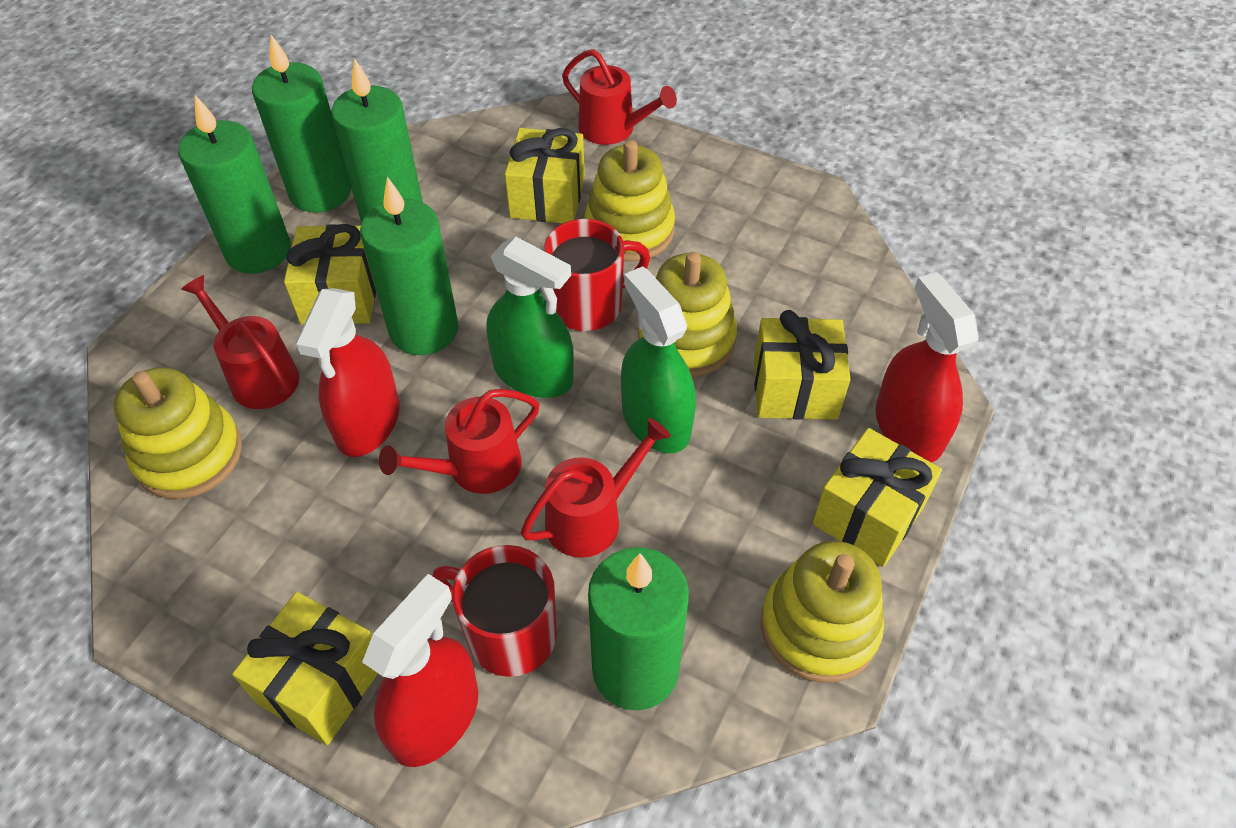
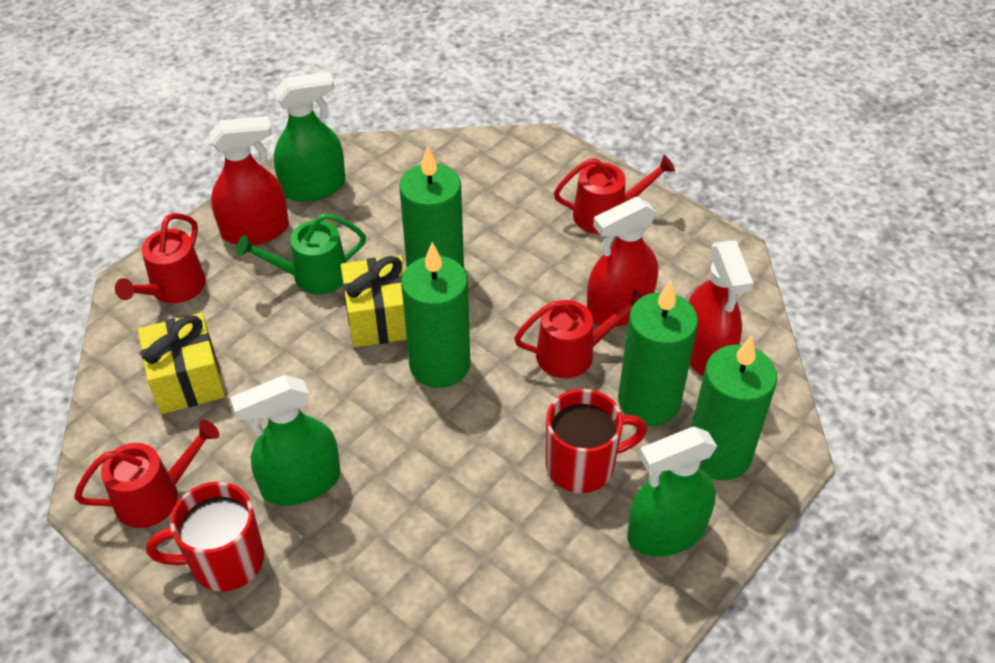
green candle: [178,95,291,274] [252,35,351,213] [331,58,423,222] [360,177,459,355] [588,547,689,710] = 5 -> [399,146,464,268] [401,242,470,388] [618,280,698,426] [692,335,777,480] = 4
green spray bottle: [486,237,574,398] [621,266,696,453] = 2 -> [230,375,341,506] [274,72,346,202] [627,427,717,556] = 3
green watering can: none = 0 -> [236,213,366,295] = 1
yellow gift: [232,592,378,745] [284,224,376,324] [505,128,585,223] [754,310,850,420] [812,428,942,567] = 5 -> [138,313,225,414] [341,255,407,347] = 2
yellow stacking toy: [114,367,242,499] [584,140,675,262] [638,252,737,377] [761,541,884,683] = 4 -> none = 0

